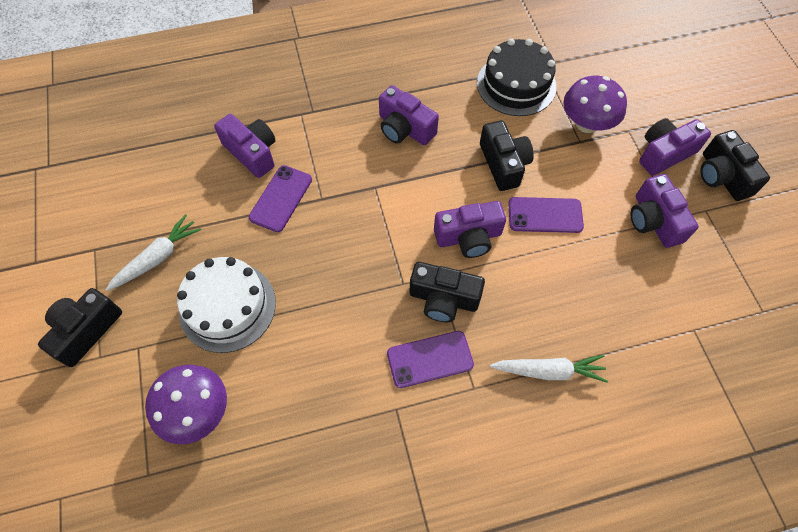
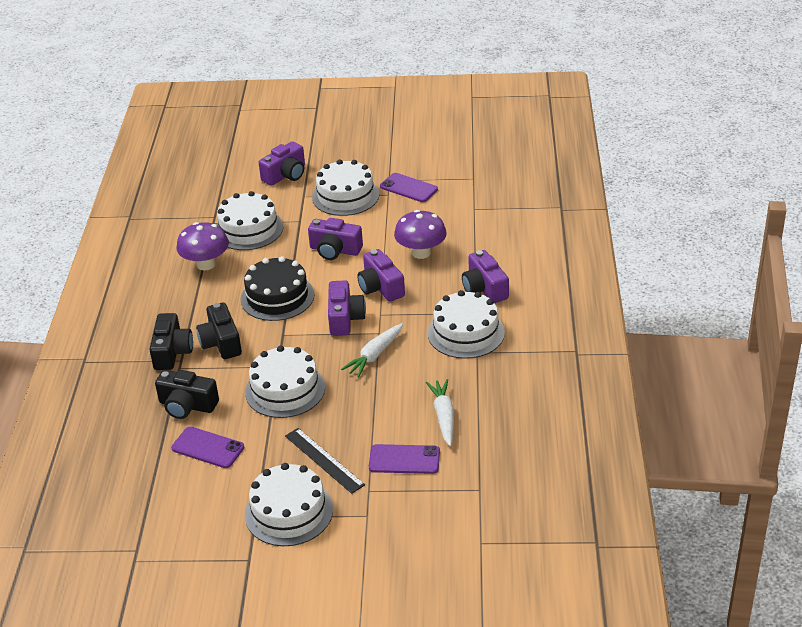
black camera: [38,288,122,367] [410,262,485,322] [480,121,534,191] [700,130,770,201] = 4 -> [149,313,193,370] [155,370,219,419] [196,303,242,359] = 3
black ruler: none = 0 -> [285,428,365,494] = 1
white cake: [177,257,276,353] = 1 -> [217,191,283,250] [245,346,325,418] [245,463,333,546] [312,159,379,216] [428,290,505,359] = 5

